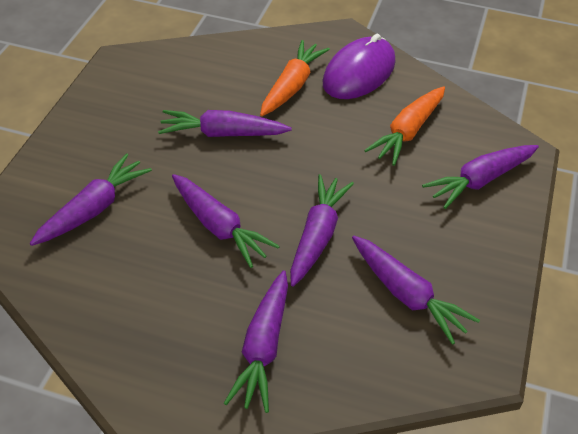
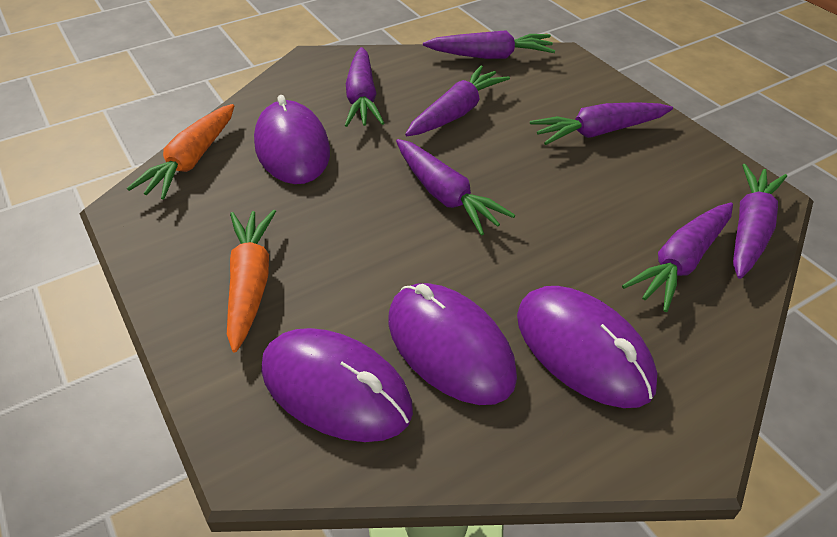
purple mouse: [323,34,396,99] = 1 -> [254,95,330,184] [261,328,413,442] [388,283,517,405] [517,286,657,408] = 4

